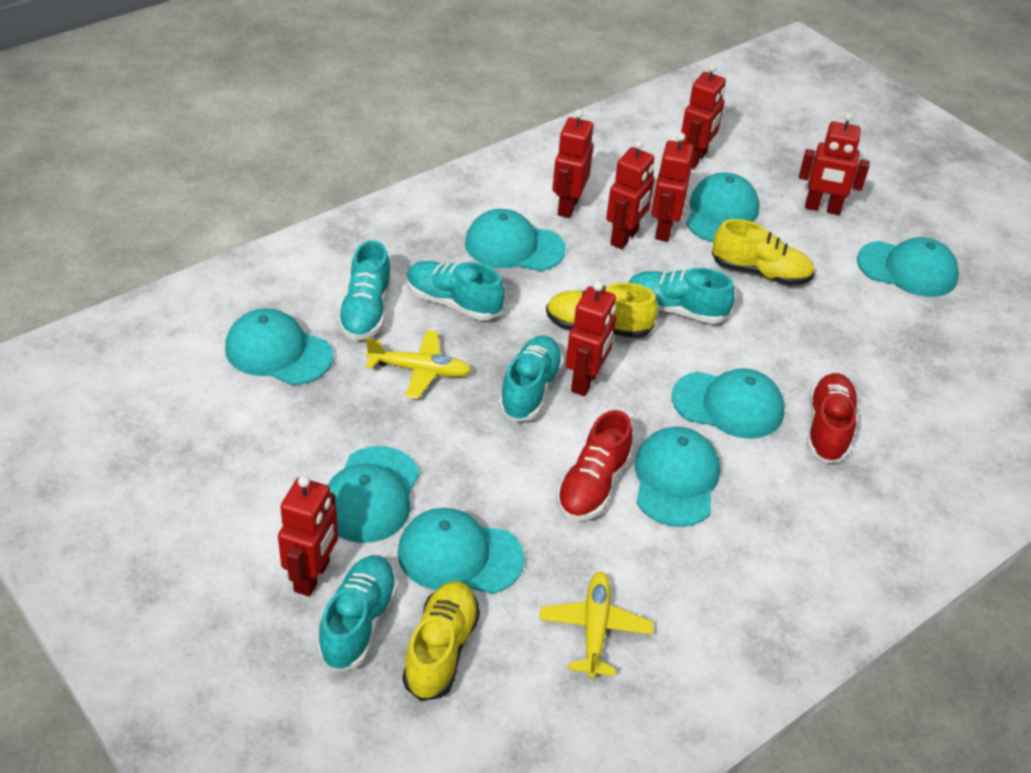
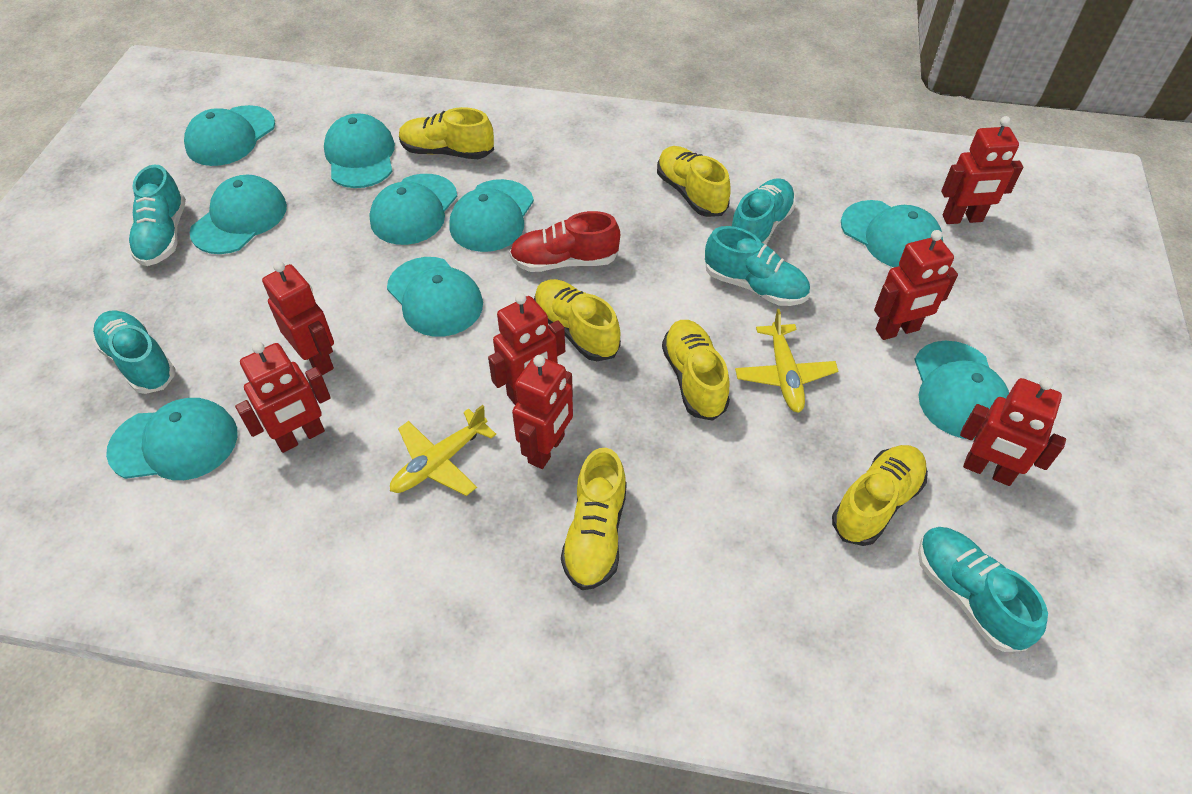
red shoe: [556,410,633,521] [807,373,858,463] = 2 -> [509,211,620,272] = 1
turquoise cap: [225,308,333,385] [327,446,420,543] [398,508,524,594] [465,209,566,271] [634,427,720,527] [672,368,784,439] [686,173,760,242] [857,237,959,297] = 8 -> [106,398,237,480] [184,105,275,166] [190,175,287,254] [324,114,395,188] [369,174,457,245] [387,257,483,337] [449,179,534,252] [841,200,943,267] [914,341,1009,440] = 9
yellow shoe: [402,581,480,701] [546,282,658,338] [712,219,814,286] = 3 -> [399,107,494,159] [534,279,621,361] [561,448,627,590] [657,146,731,217] [662,320,730,421] [832,445,928,546] = 6

